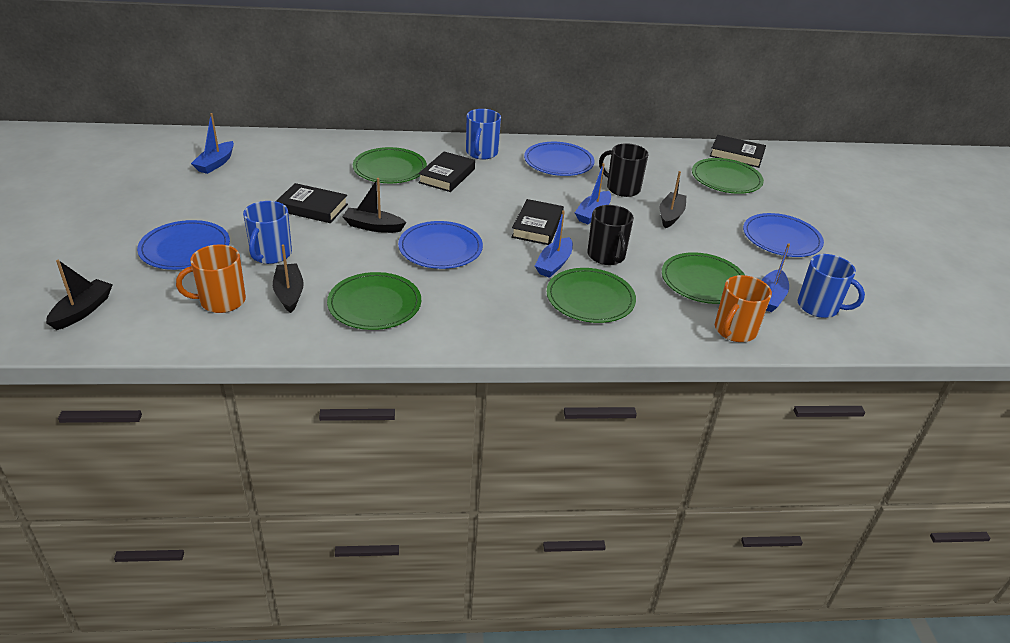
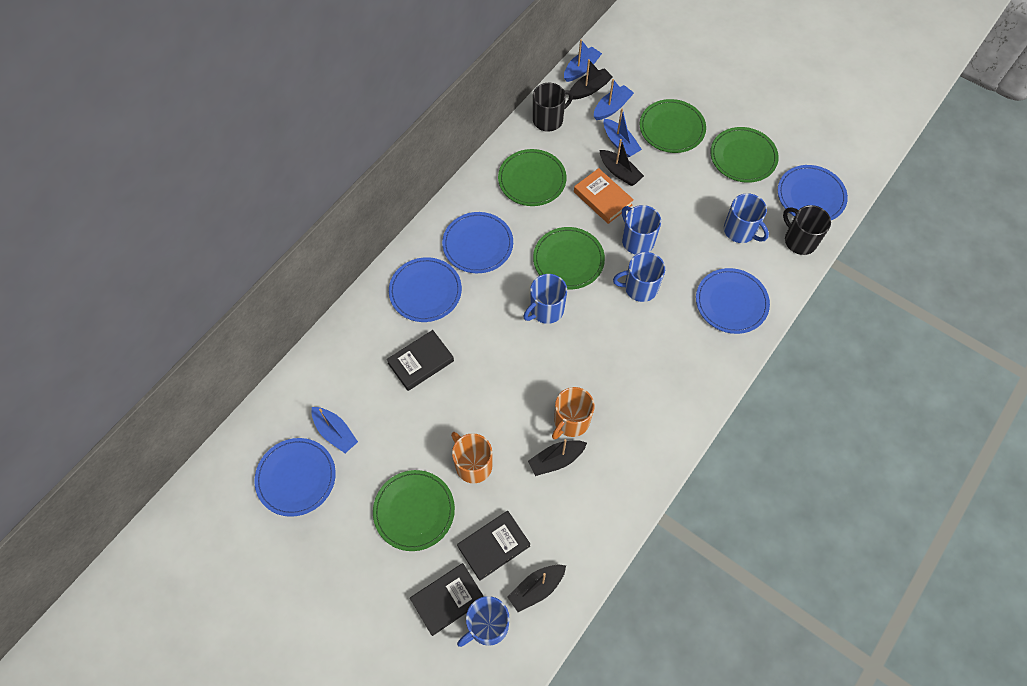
black book: [276,183,348,223] [418,151,475,192] [511,199,564,245] [710,135,766,168] = 4 -> [387,330,454,391] [410,563,484,636] [457,511,530,581] = 3
blue mug: [243,201,292,264] [466,109,501,160] [798,254,865,318] = 3 -> [457,596,510,647] [523,274,567,324] [613,252,665,302] [622,205,661,255] [724,193,769,243] = 5
blue plate: [137,220,230,270] [398,221,483,269] [524,142,595,176] [743,213,824,257] = 4 -> [254,438,336,517] [389,257,462,322] [442,212,513,273] [696,268,770,334] [778,165,848,220] = 5
orange book: none = 0 -> [574,168,634,224] = 1

